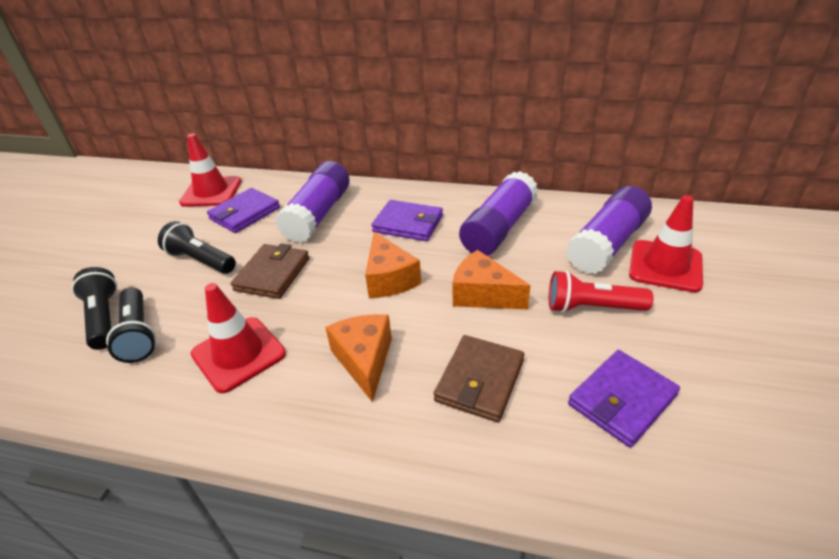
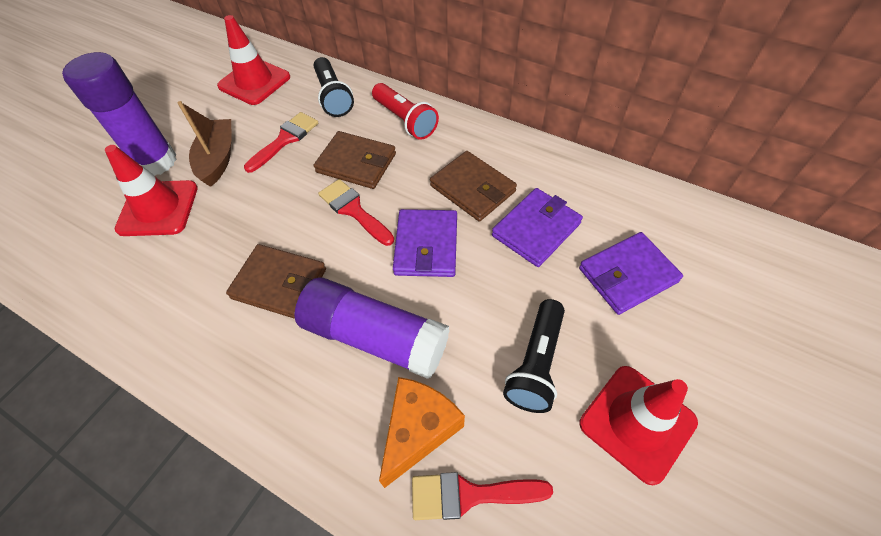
black flashlight: [71,267,117,350] [106,287,156,363] [158,221,236,274] = 3 -> [314,57,354,117] [503,299,565,413] = 2
brown boat: none = 0 -> [177,101,232,187] = 1
brown wallet: [231,243,309,299] [434,335,524,423] = 2 -> [226,244,326,319] [314,131,396,189] [430,151,517,221] = 3
orange cheese: [325,314,392,403] [365,232,421,298] [452,250,531,309] = 3 -> [379,377,465,488] = 1
purple glue stick: [275,161,350,243] [459,171,538,256] [566,186,652,274] = 3 -> [62,52,177,176] [295,277,450,379] = 2
red brush: none = 0 -> [244,112,318,173] [318,179,394,246] [412,472,553,520] = 3

